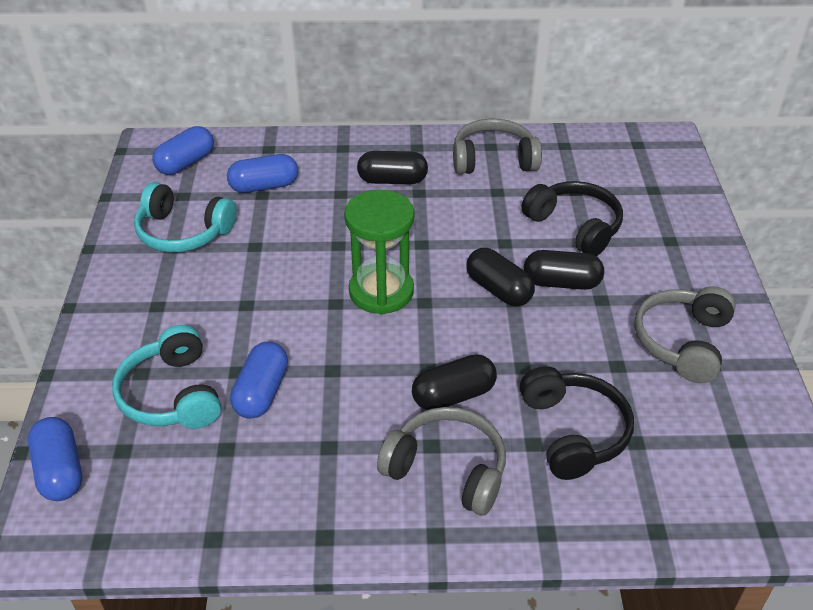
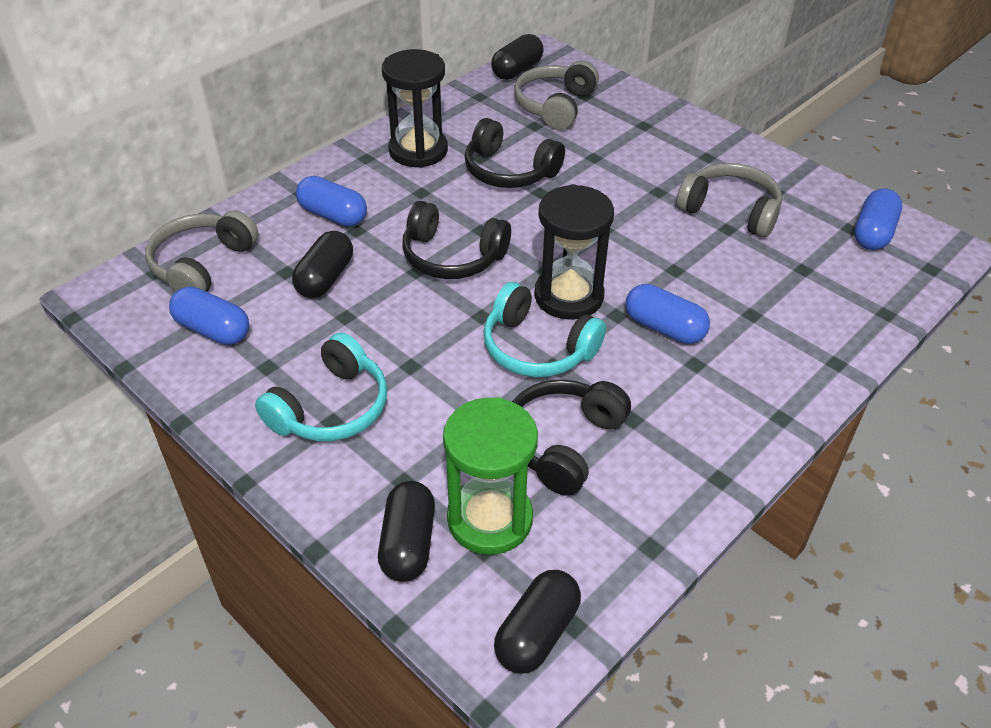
black headphones: [520,366,634,480] [522,181,623,256] = 2 -> [402,201,511,279] [465,118,565,188] [512,379,631,496] = 3
black hourglass: none = 0 -> [382,49,448,168] [534,184,614,320] = 2

